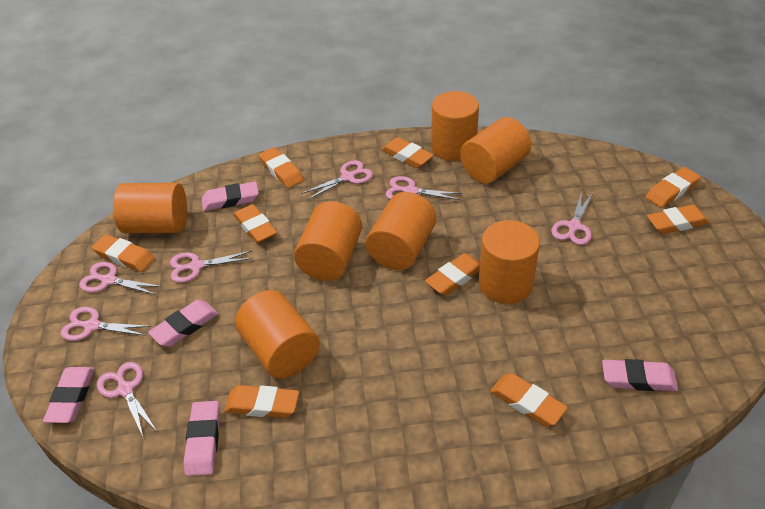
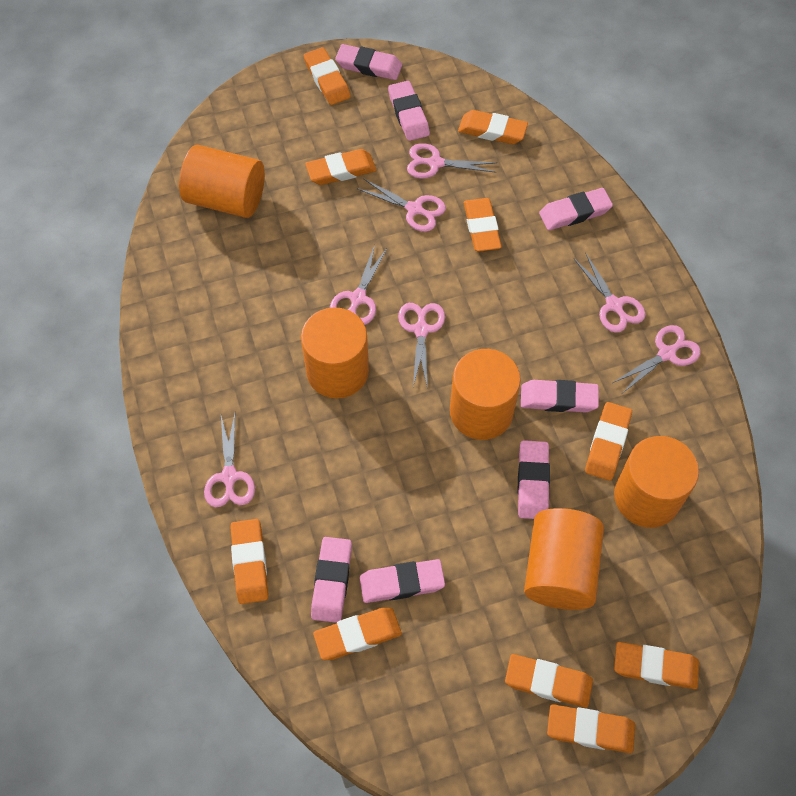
orange cylinder: [113,183,187,233] [235,290,320,379] [294,201,362,281] [366,192,436,270] [431,91,479,161] [460,117,531,184] [479,220,540,304] = 7 -> [179,145,265,218] [301,307,369,399] [450,349,521,440] [524,508,604,610] [614,436,699,528] = 5
orange eraser: [92,234,155,272] [224,385,299,418] [233,204,277,243] [259,147,304,188] [381,137,434,168] [425,253,480,295] [490,373,568,426] [646,167,701,208] [647,204,709,234] = 9 -> [230,519,268,604] [304,47,351,105] [305,149,376,185] [313,608,402,660] [458,110,528,144] [464,198,502,252] [505,654,593,708] [547,704,635,753] [585,402,632,481] [614,642,699,689] = 10
pink eraser: [43,367,95,423] [148,300,218,347] [184,401,220,476] [202,181,259,211] [602,359,678,391] = 5 -> [311,537,352,623] [335,44,402,80] [360,559,445,603] [388,81,430,141] [518,440,550,519] [521,380,599,413] [539,188,613,230] = 7

